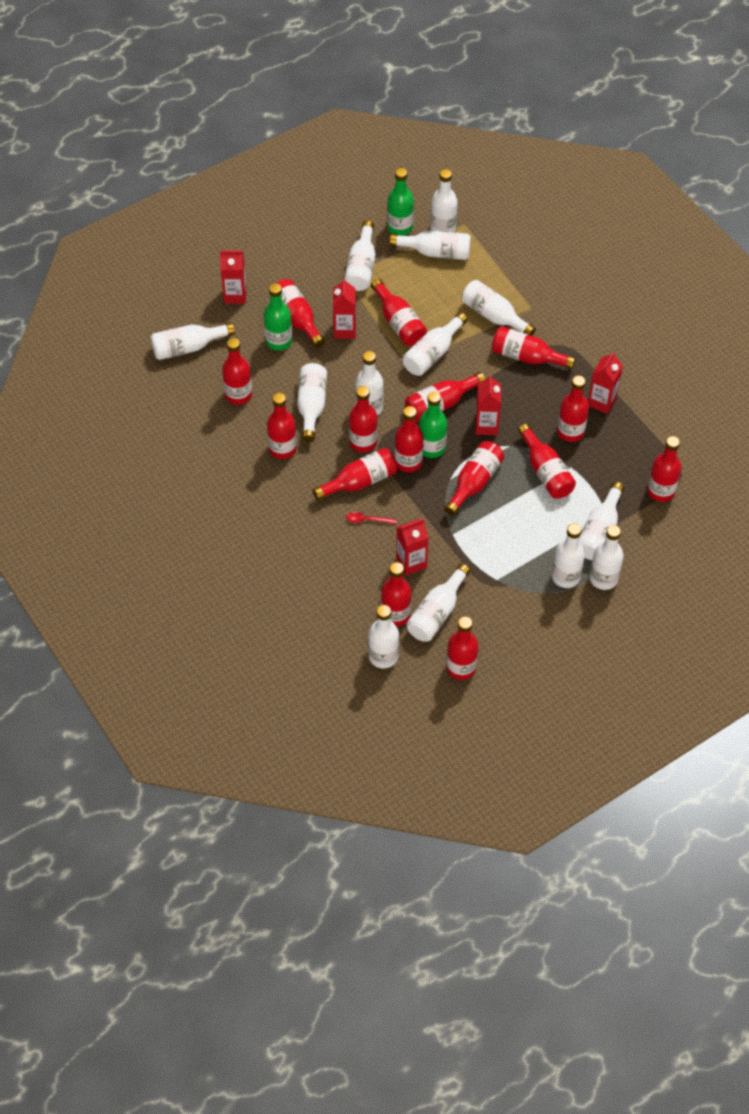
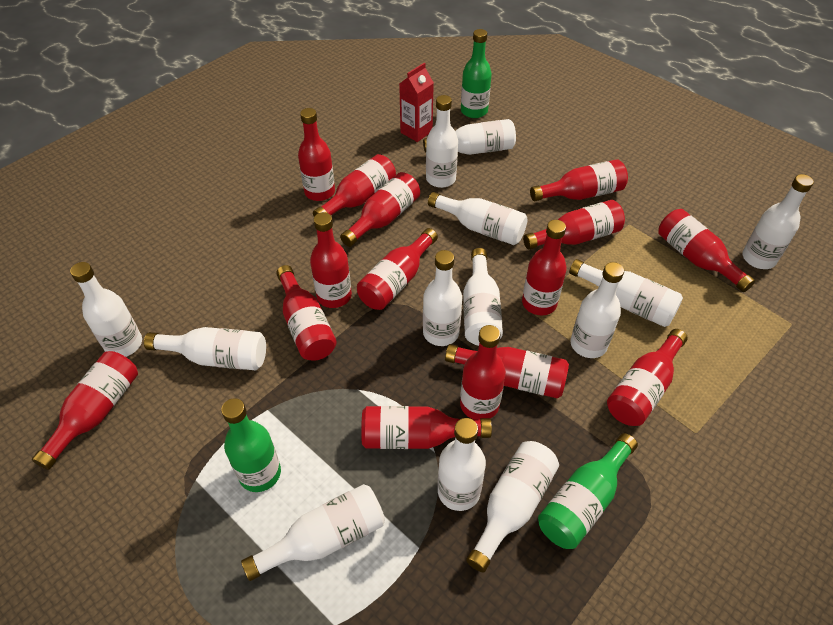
red carton: [220,251,247,304] [333,278,356,339] [396,519,429,576] [475,374,501,435] [588,351,623,414] = 5 -> [399,63,434,142] = 1
red spoon: [346,511,397,524] = 1 -> none = 0

